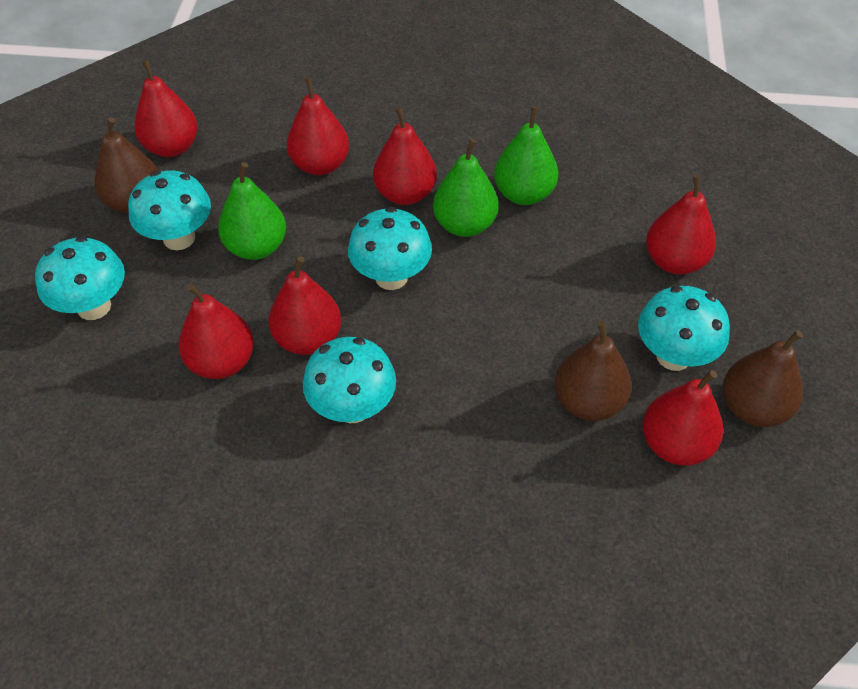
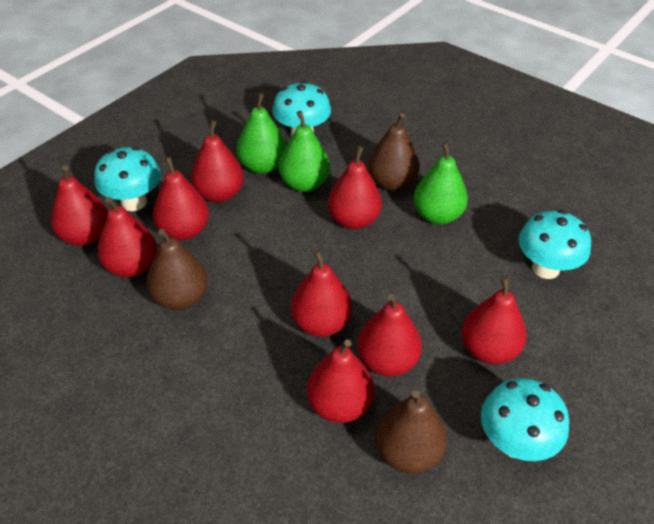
red pear: [134,60,198,157] [179,284,254,379] [269,256,341,355] [287,77,349,175] [373,107,437,205] [643,370,723,466] [646,175,716,275] = 7 -> [51,165,108,246] [97,197,157,277] [153,157,209,240] [191,120,244,202] [291,250,352,337] [307,339,374,423] [328,146,382,229] [357,294,422,377] [461,276,527,364] = 9
turquoise mushroom: [35,236,125,320] [128,170,211,250] [303,337,396,423] [348,207,432,290] [638,286,730,371] = 5 -> [94,147,161,211] [273,81,331,137] [481,378,569,461] [519,210,591,279] = 4

